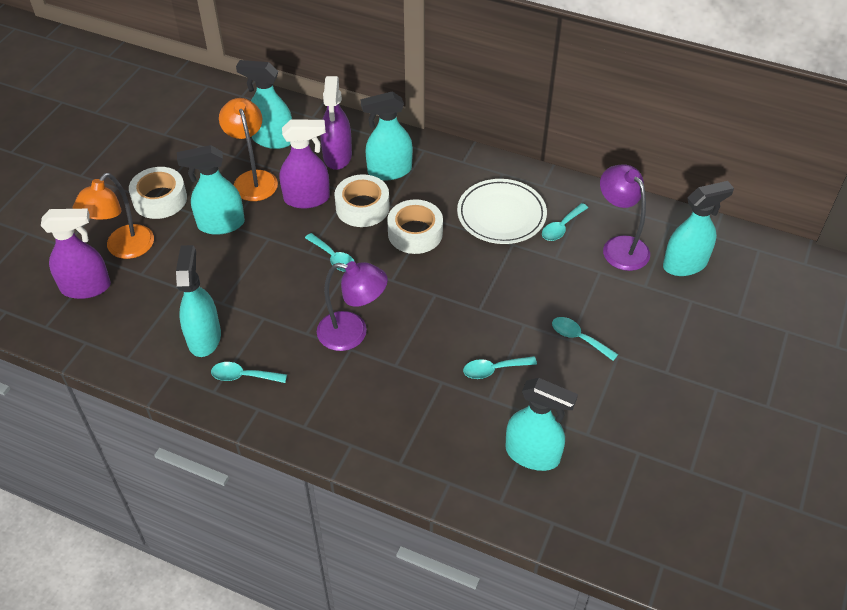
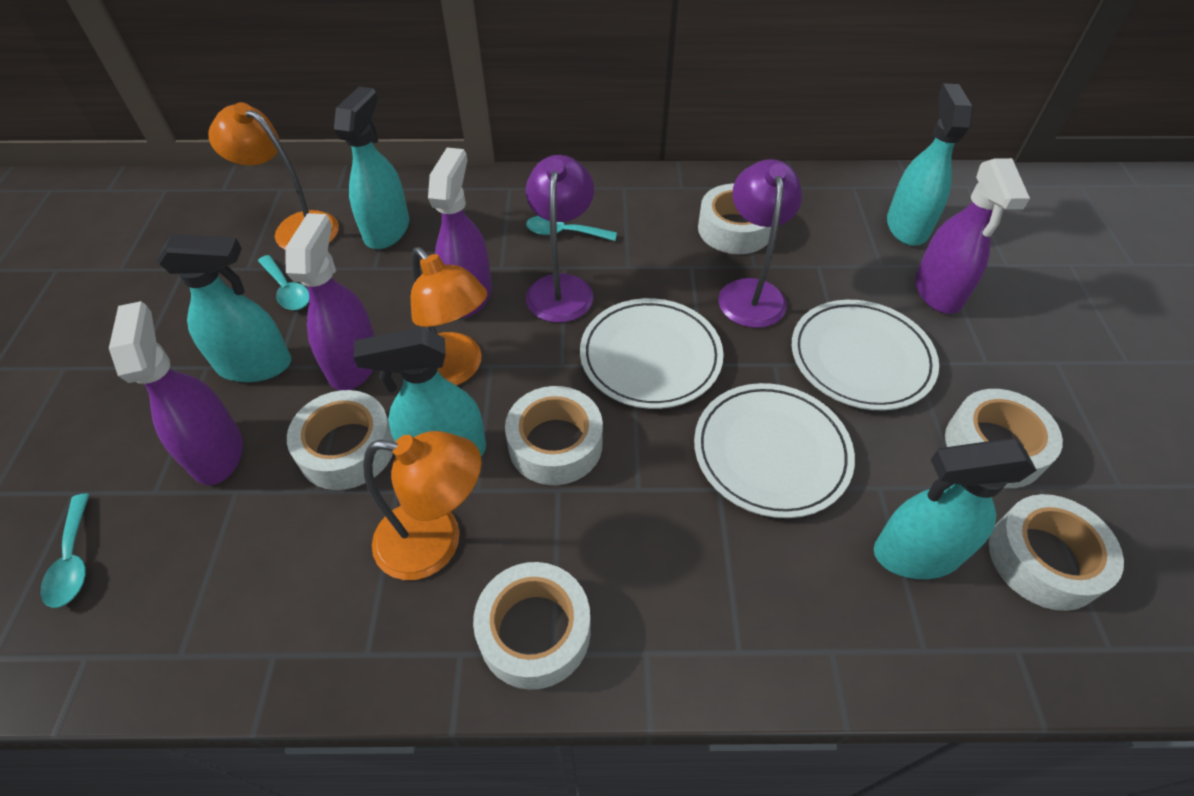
orange lamp: [72,173,154,259] [219,98,278,201] = 2 -> [208,102,339,249] [363,431,482,580] [411,247,487,386] = 3
purple spray bottle: [41,209,111,299] [280,119,330,208] [320,76,352,170] = 3 -> [109,301,243,485] [285,213,375,390] [428,148,492,318] [915,158,1030,314] = 4
turquoise spoon: [211,362,287,383] [305,233,355,272] [463,356,537,379] [542,203,588,241] [552,317,618,361] = 5 -> [41,493,90,608] [258,255,309,310] [526,216,617,241] = 3
turquoise spray bottle: [176,245,221,357] [177,145,245,235] [236,60,292,149] [361,91,413,180] [505,378,578,471] [663,181,734,276] = 6 -> [156,234,291,382] [334,87,409,249] [354,327,486,456] [874,438,1037,579] [887,83,974,246] = 5
white plate: [457,179,547,244] = 1 -> [580,298,724,409] [694,383,855,518] [792,300,939,411] = 3
white tape: [129,167,187,219] [334,174,390,227] [387,199,443,254] = 3 -> [287,390,394,490] [473,562,591,690] [505,386,603,485] [698,184,771,254] [945,389,1063,488] [989,494,1124,611] = 6

